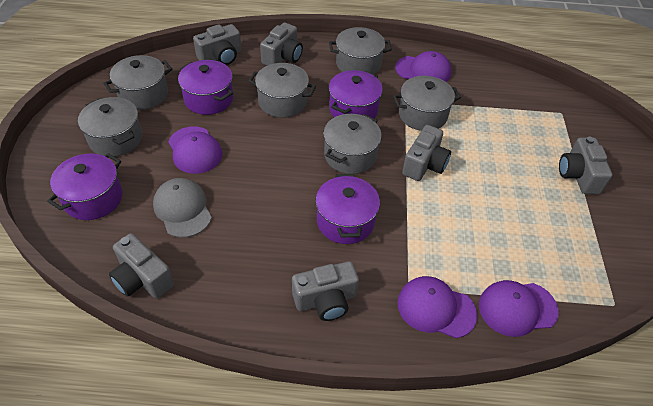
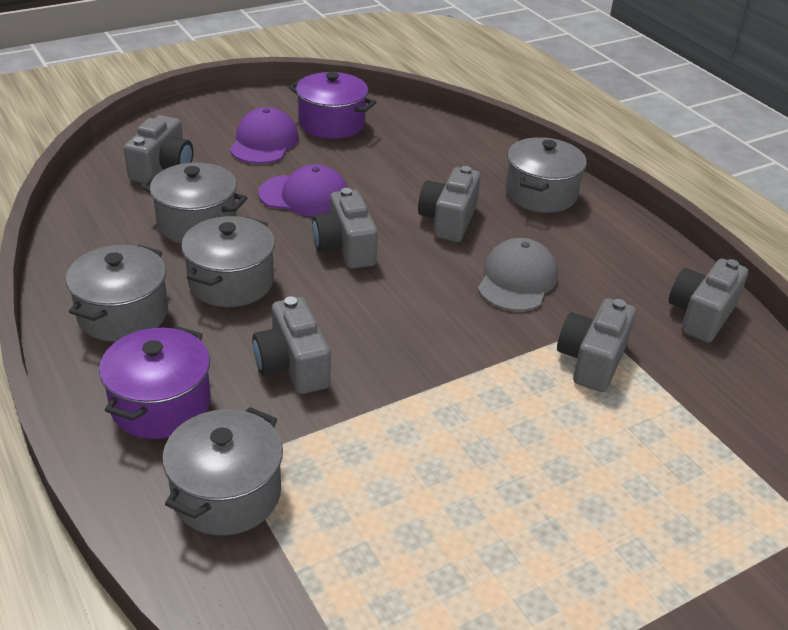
grey pot: [78,97,142,157] [103,55,172,110] [248,63,316,118] [323,114,382,174] [329,27,392,74] [393,76,461,131] = 6 -> [66,245,168,342] [141,162,247,244] [162,407,283,535] [181,216,275,307] [505,137,587,213] = 5
purple cap: [168,126,222,174] [395,51,451,82] [397,276,477,338] [479,280,559,337] = 4 -> [230,107,299,164] [258,164,348,217] = 2
purple pot: [47,153,123,220] [178,60,233,115] [315,174,380,244] [329,70,383,118] = 4 -> [99,326,211,439] [289,72,376,139] = 2

